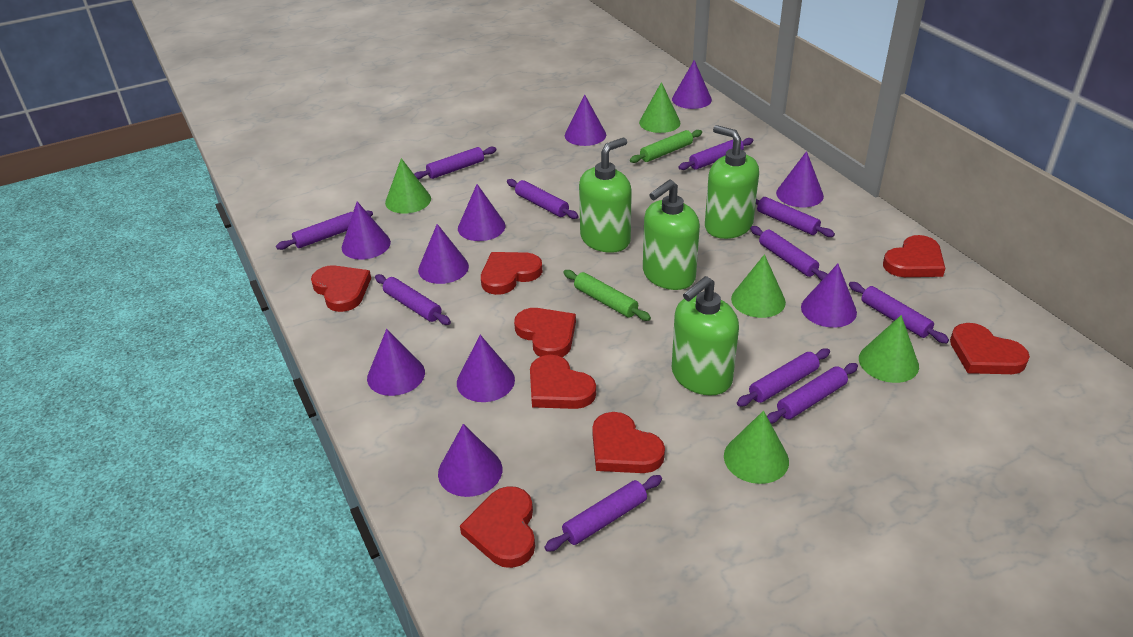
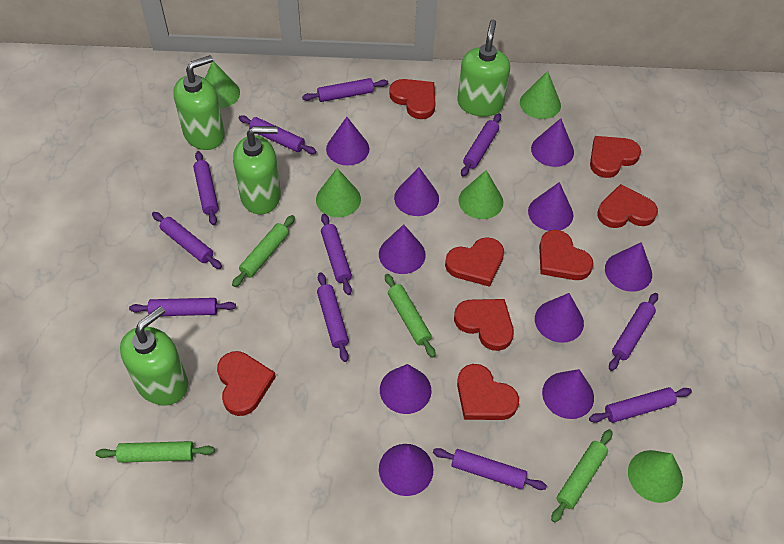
green rolling pin: [563,270,651,321] [630,130,702,163] = 2 -> [96,441,214,463] [232,215,295,287] [385,274,436,358] [551,429,612,523] = 4

